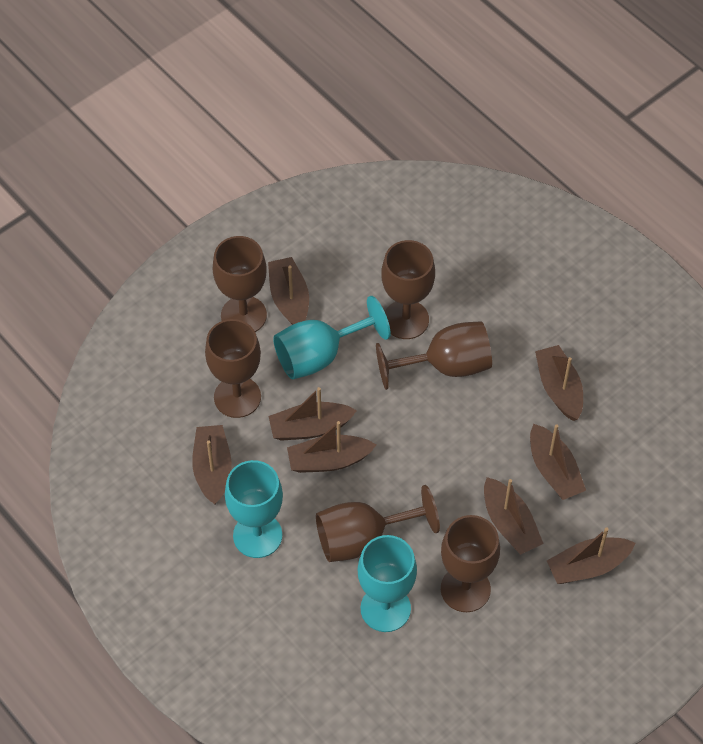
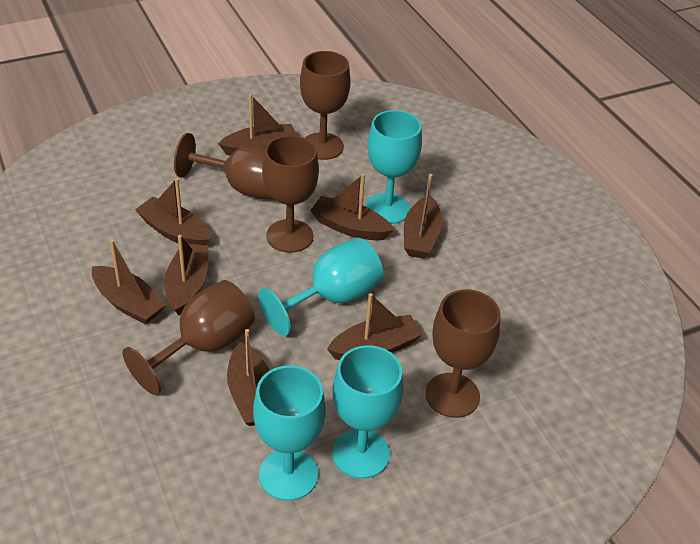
brown goblet: [205,319,261,418] [213,236,267,332] [316,485,440,562] [376,321,492,390] [381,240,435,339] [441,515,500,612] = 6 -> [123,280,255,395] [174,133,274,200] [262,135,319,253] [300,51,351,160] [425,289,501,418] = 5
turquoise goblet: [225,460,283,558] [273,296,391,379] [358,535,417,632] = 3 -> [253,365,326,501] [258,238,383,336] [332,345,404,479] [365,110,422,224] = 4

